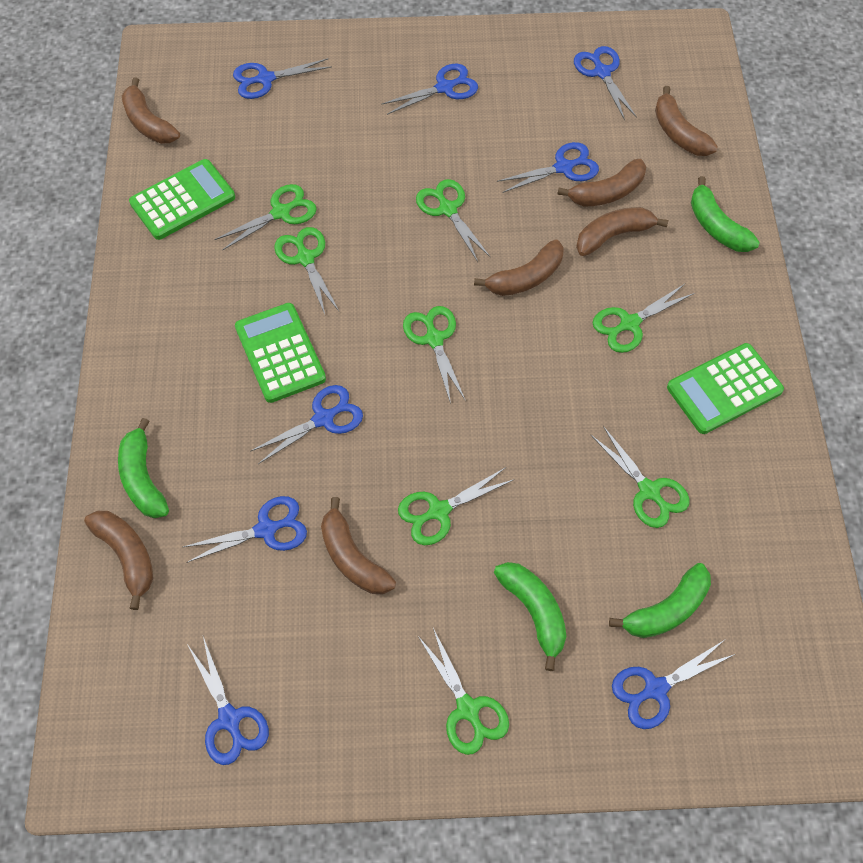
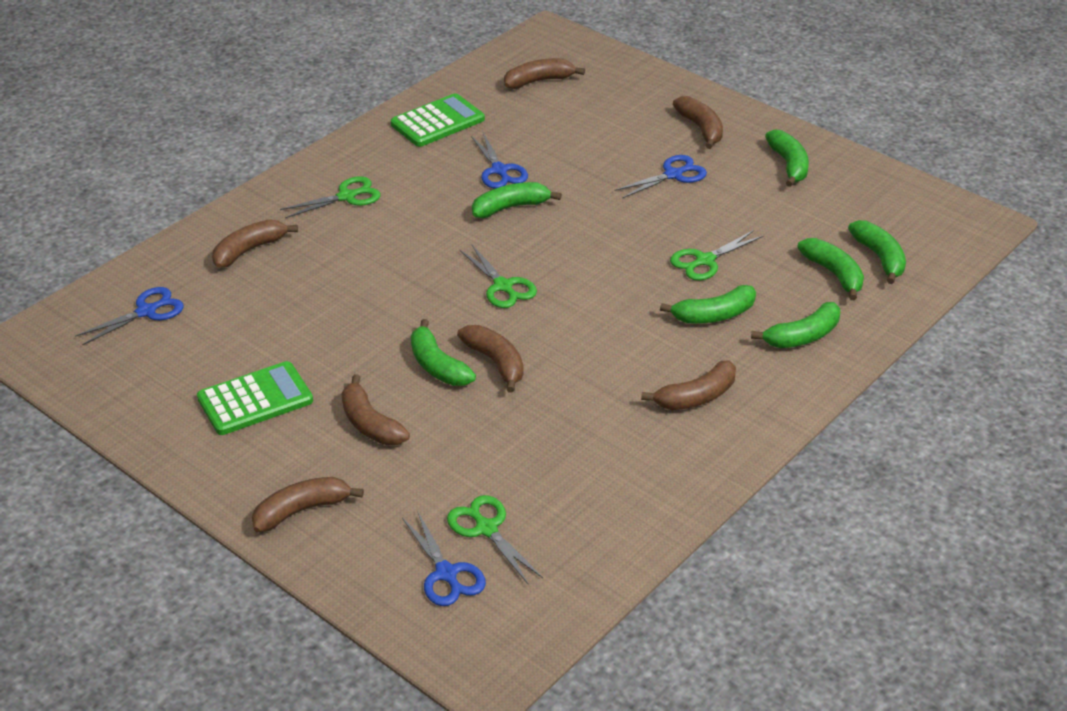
blue scissors: [183,496,307,563] [187,637,269,765] [233,58,332,99] [250,385,363,464] [381,64,478,115] [497,142,599,193] [574,46,637,120] [612,641,736,729] = 8 -> [75,287,184,345] [402,511,486,606] [471,133,528,188] [615,155,707,198] = 4
green banana: [118,418,169,518] [494,562,566,671] [609,563,711,638] [691,176,760,252] = 4 -> [411,319,476,386] [472,182,562,218] [660,285,756,324] [751,302,840,348] [765,130,809,187] [797,238,864,300] [848,220,906,284] = 7
green calculator: [129,159,235,240] [235,303,326,403] [667,343,784,434] = 3 -> [197,361,313,435] [391,93,485,147] = 2
green scissors: [214,184,316,251] [274,227,339,314] [398,467,515,545] [403,306,466,404] [416,179,490,262] [418,628,509,755] [591,426,689,528] [593,284,695,353] = 8 -> [280,176,381,218] [447,495,543,584] [460,245,537,308] [670,230,763,281] = 4

